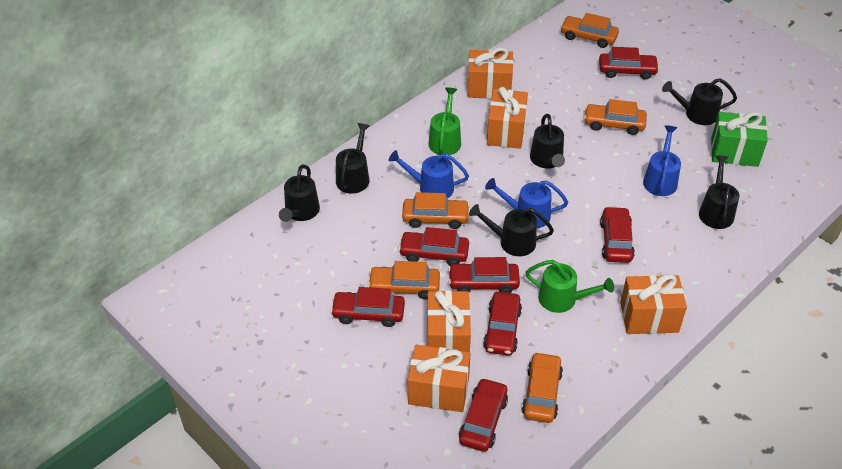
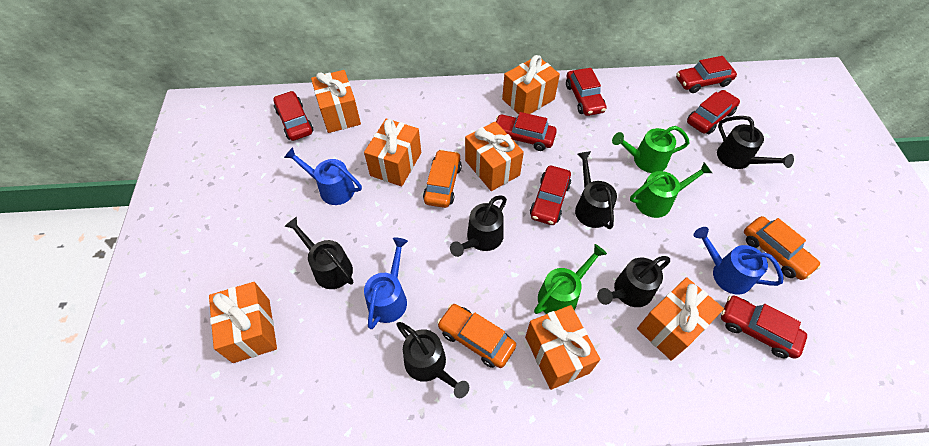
green gift: [711,112,768,167] = 1 -> none = 0
green watering can: [429,87,461,155] [525,260,614,313] = 2 -> [534,244,607,314] [612,126,689,173] [630,162,712,218] = 3
orange car: [368,261,440,299] [402,192,470,229] [522,352,563,423] [560,13,619,48] [584,99,647,135] = 5 -> [423,149,462,208] [437,304,516,368] [744,216,821,280] = 3
orange gift: [408,345,471,412] [427,291,471,352] [467,47,513,99] [487,87,528,149] [620,274,687,334] = 5 -> [209,282,277,363] [311,70,361,133] [364,118,421,186] [465,121,524,191] [502,55,560,114] [525,305,600,390] [637,277,724,361] = 7

